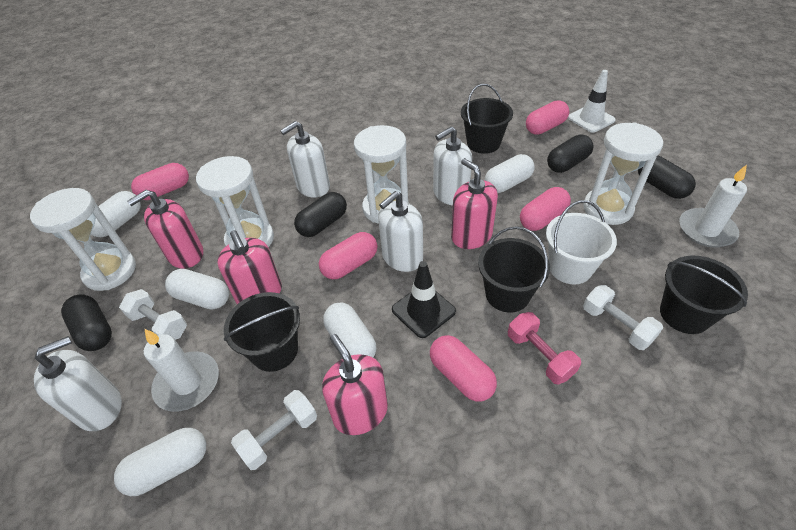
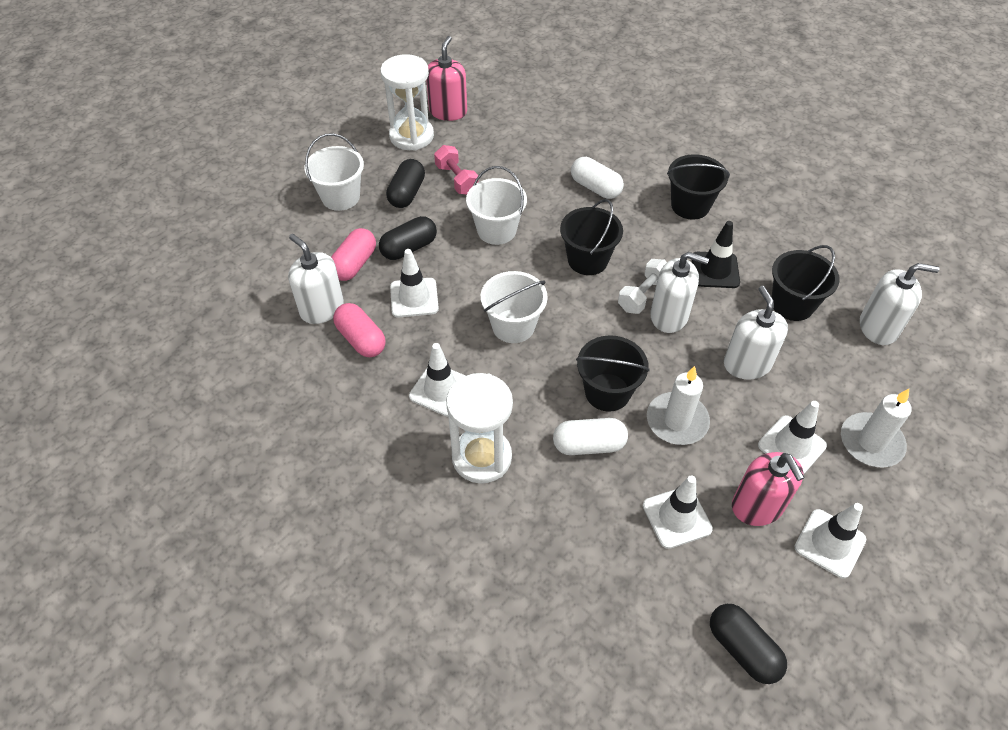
black capsule: [61,294,112,351] [294,192,347,237] [547,135,594,173] [638,156,696,199] = 4 -> [379,216,437,260] [386,159,425,208] [710,604,787,684] = 3
pink capsule: [131,163,189,200] [319,232,378,279] [430,335,497,402] [520,187,571,231] [526,100,570,135] = 5 -> [331,228,376,281] [333,303,386,357] = 2
pink soap dispenser: [127,190,203,269] [217,230,282,304] [322,334,388,435] [451,158,498,249] = 4 -> [426,36,467,121] [732,452,805,526] = 2
white bucket: [546,200,617,284] = 1 -> [304,133,364,211] [466,166,527,245] [481,271,548,343] = 3
white capsule: [91,191,141,237] [114,428,206,496] [165,269,229,310] [323,303,376,358] [485,154,535,193] = 5 -> [553,418,628,455] [571,157,624,199] = 2
white dumbbell: [119,289,187,340] [231,390,317,470] [583,285,663,350] = 3 -> [618,259,667,314] = 1
white hourglass: [30,188,136,291] [196,156,274,247] [354,125,409,224] [583,122,663,225] = 4 -> [380,54,434,150] [446,373,513,483] = 2
white traffic cone: [568,70,616,132] = 1 -> [390,249,439,317] [409,343,466,416] [643,476,713,549] [758,401,827,475] [794,503,866,578] = 5

